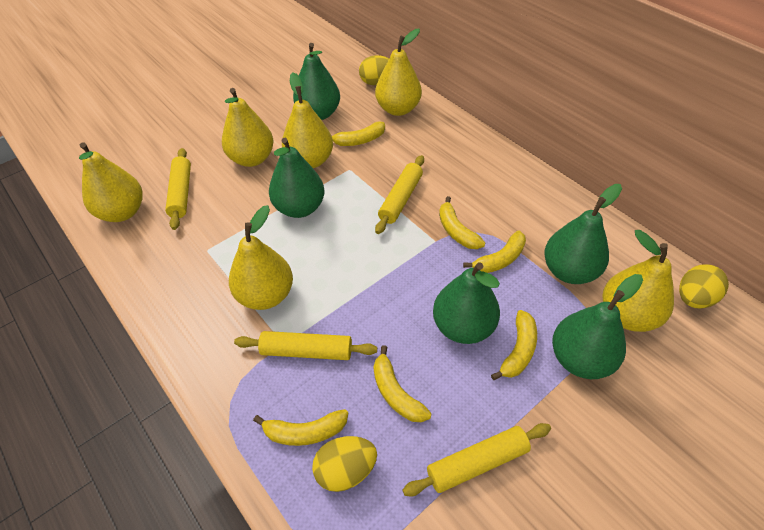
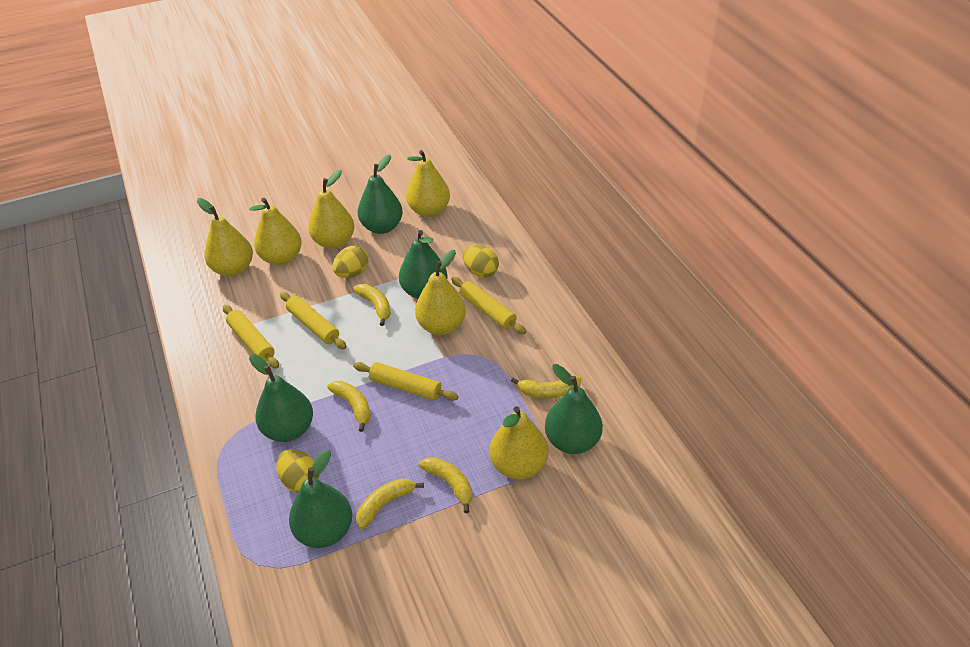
yellow banana: [253,409,348,446] [332,121,385,146] [373,345,432,422] [439,196,485,249] [463,231,526,273] [491,310,537,380] = 6 -> [327,381,371,432] [353,284,391,326] [356,478,424,529] [419,457,472,513] [511,376,581,398] = 5

